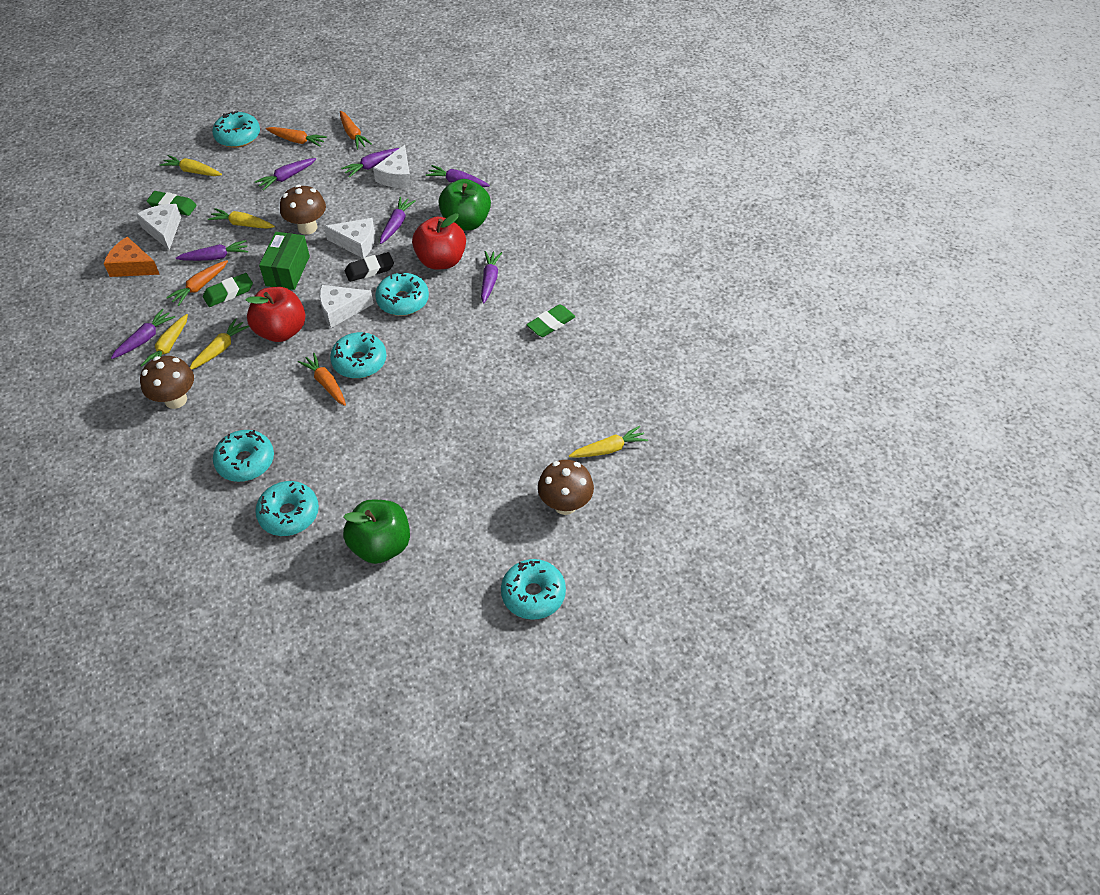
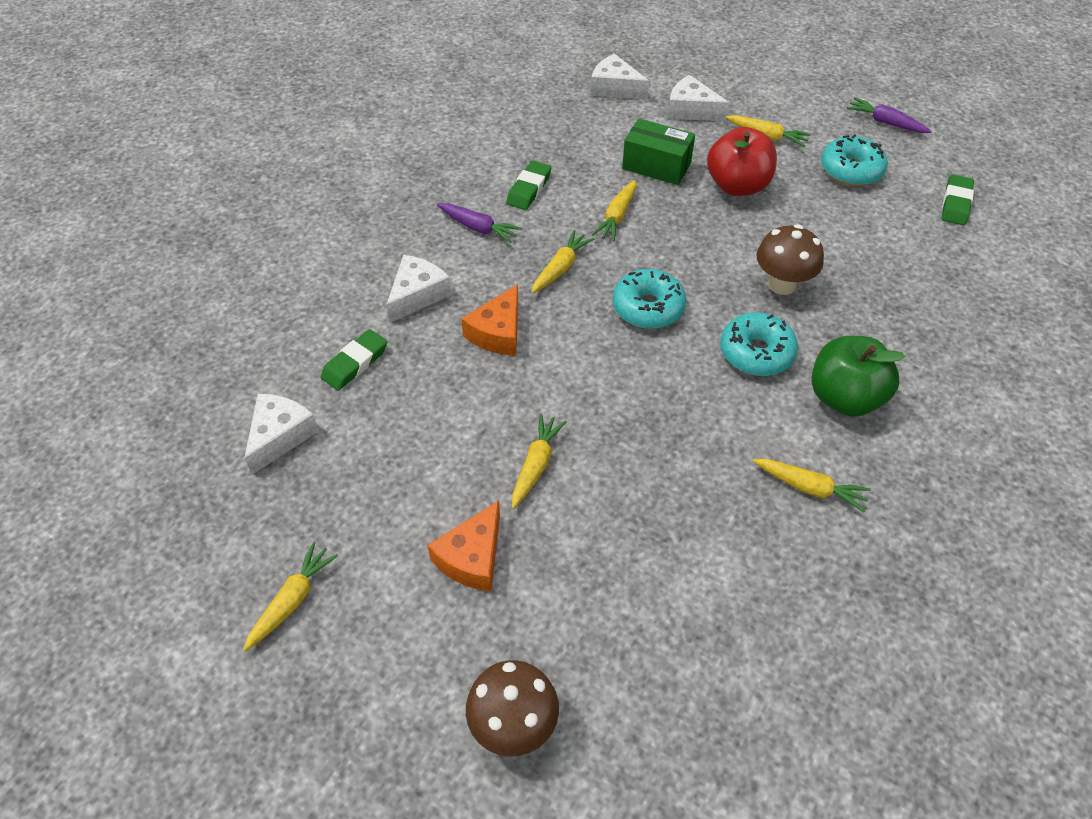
black eraser: [345,252,394,282] = 1 -> none = 0
brown mushroom: [140,356,194,409] [280,185,326,235] [538,460,594,515] = 3 -> [466,660,559,756] [756,225,824,295] = 2
green apple: [343,499,410,564] [438,179,491,231] = 2 -> [812,335,905,417] = 1
orange carrot: [166,260,228,306] [266,127,327,147] [298,353,346,406] [340,111,372,149] = 4 -> none = 0
orange cheese: [103,237,160,277] = 1 -> [427,500,500,591] [461,284,518,356] = 2
purple carrot: [111,309,175,359] [176,240,248,261] [255,158,316,191] [341,148,399,178] [380,197,416,244] [426,165,490,187] [481,251,502,304] = 7 -> [437,203,522,243] [847,97,931,133] = 2
red apple: [246,287,306,342] [412,213,466,270] = 2 -> [707,127,777,196] = 1
turquoise donut: [212,111,260,148] [213,430,274,482] [255,481,319,536] [330,332,387,378] [375,272,429,316] [501,559,566,620] = 6 -> [612,269,686,329] [720,312,798,376] [821,134,888,186] = 3
yellow carrot: [140,314,188,367] [160,155,222,176] [190,318,249,370] [208,208,275,229] [569,426,648,458] = 5 -> [243,542,338,651] [512,414,567,509] [531,230,594,293] [592,180,636,241] [726,115,811,147] [753,459,871,513] = 6

